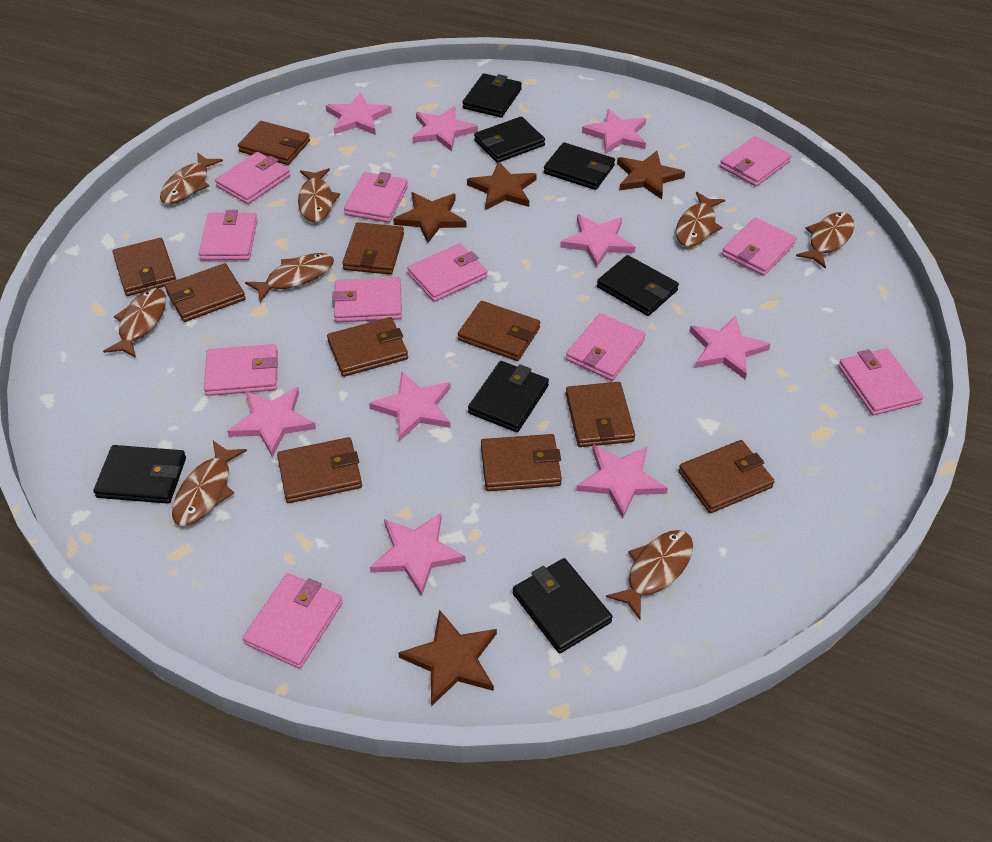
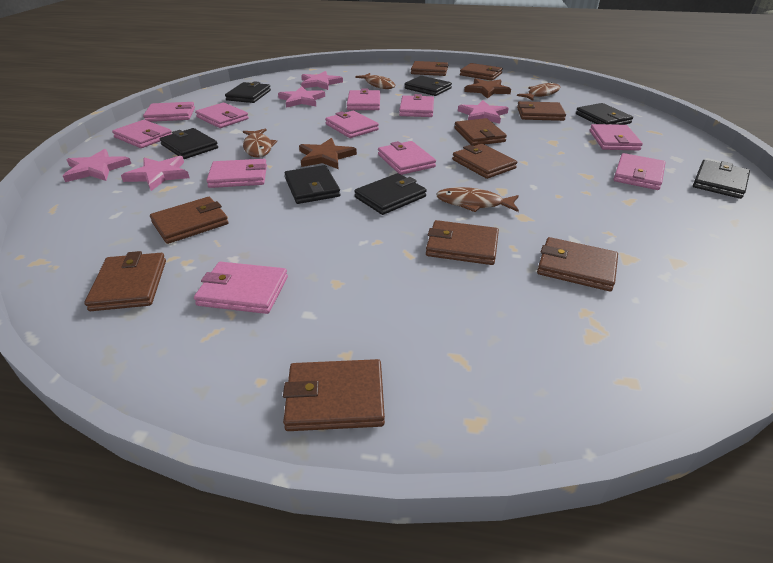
brown fish: [103,288,166,358] [160,153,223,204] [172,441,247,526] [245,253,334,302] [298,168,340,222] [606,530,693,619] [676,192,725,247] [796,212,854,269] = 8 -> [243,128,277,157] [355,73,395,89] [436,187,519,212] [517,82,561,101] = 4
brown star: [393,192,466,243] [398,610,497,706] [467,161,537,210] [617,151,685,199] = 4 -> [299,138,357,169] [464,78,511,99] = 2
pink star: [227,387,316,457] [326,92,392,135] [369,371,451,441] [370,513,466,597] [413,106,478,152] [560,214,635,268] [576,444,668,519] [582,109,646,154] [689,315,770,379] = 9 -> [63,149,131,182] [121,156,190,191] [278,86,325,108] [301,71,343,90] [458,100,509,124] = 5

